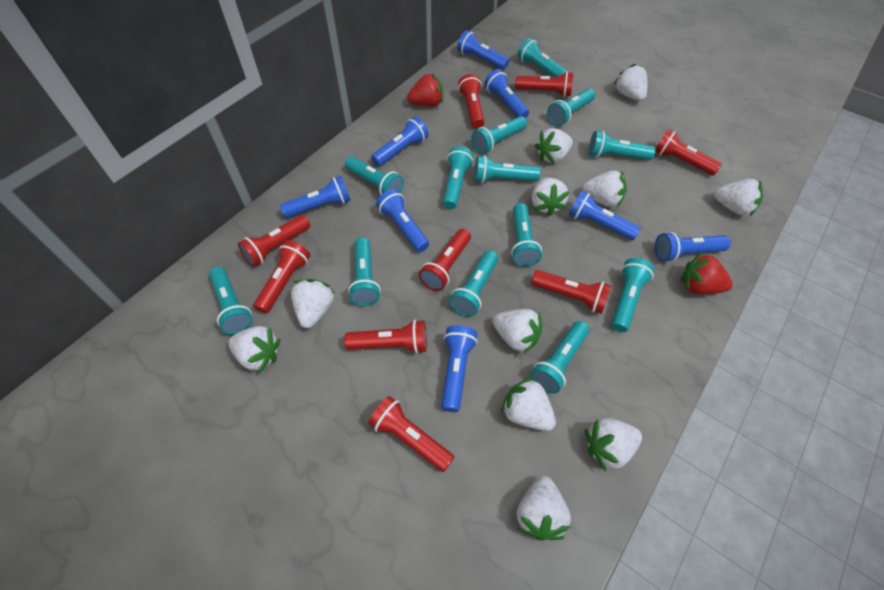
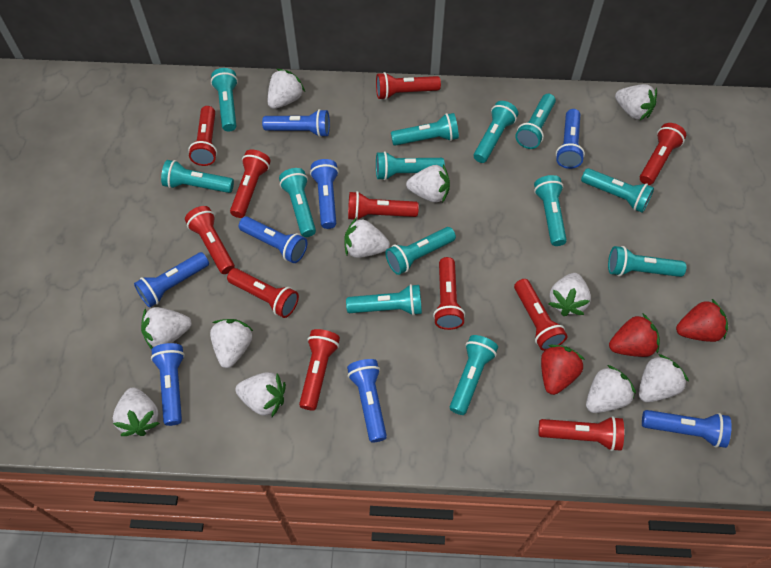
red flashlight: [238,215,311,267] [253,240,310,314] [344,320,427,354] [368,396,454,472] [419,229,471,291] [458,74,484,129] [515,71,573,97] [531,270,611,314] [655,129,722,175] = 9 -> [185,206,235,274] [188,106,217,166] [227,268,299,318] [230,150,271,218] [299,329,340,410] [348,191,419,221] [376,72,441,100] [433,257,465,330] [514,279,567,351] [538,416,624,451] [640,123,686,185] = 11
red strawberry: [407,73,443,107] [681,253,733,294] = 2 -> [541,345,585,395] [609,313,660,357] [676,299,728,342] = 3

